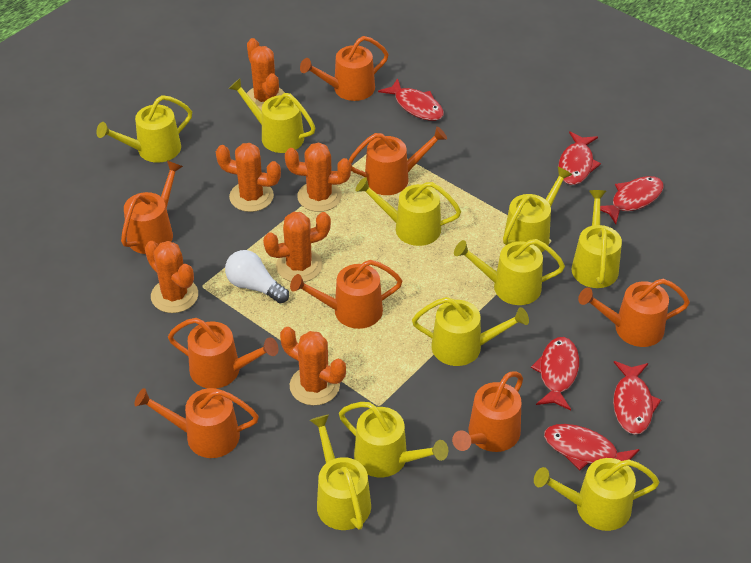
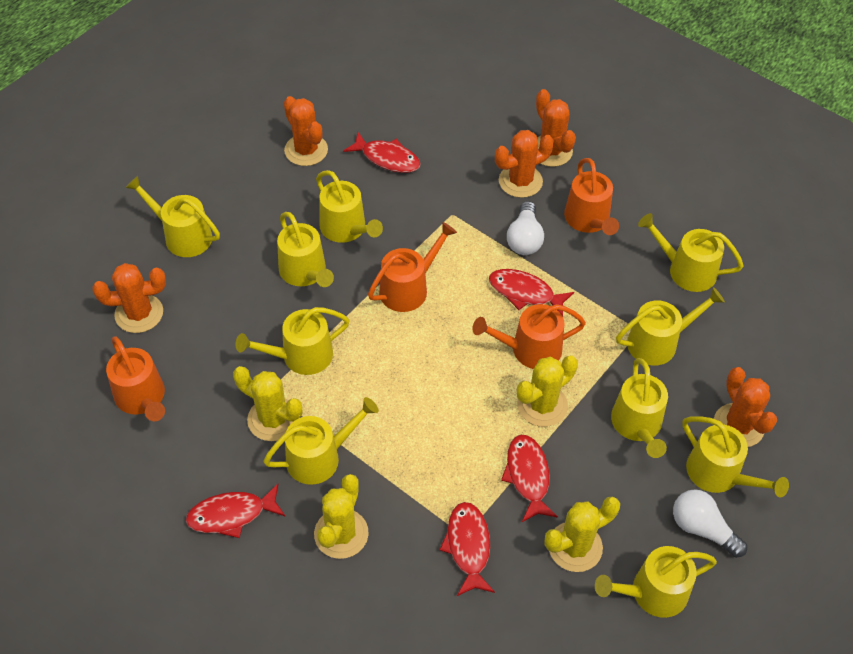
orange cactus: [145,241,198,313] [216,143,281,212] [247,38,285,111] [263,212,331,282] [280,327,346,406] [285,142,351,212] = 6 -> [93,263,166,333] [284,96,328,166] [495,130,554,198] [536,89,576,167] [714,367,777,447] = 5
orange watering can: [121,161,183,254] [134,388,259,458] [168,318,278,389] [290,260,402,329] [300,36,389,101] [348,126,447,195] [452,371,523,452] [578,279,690,347] = 8 -> [106,336,165,421] [368,222,457,312] [472,304,586,369] [564,158,619,235] = 4
red fish: [378,78,444,121] [531,337,579,411] [544,424,640,470] [558,131,601,185] [600,176,664,224] [613,361,661,435] = 6 -> [186,484,285,538] [343,132,421,173] [439,502,495,596] [489,269,574,316] [501,435,558,522] = 5
white light bulb: [225,250,289,304] = 1 -> [507,201,544,255] [673,489,747,558] = 2
yellow cactus: none = 0 -> [233,366,302,441] [314,474,369,559] [517,355,578,427] [544,496,620,572] = 4

